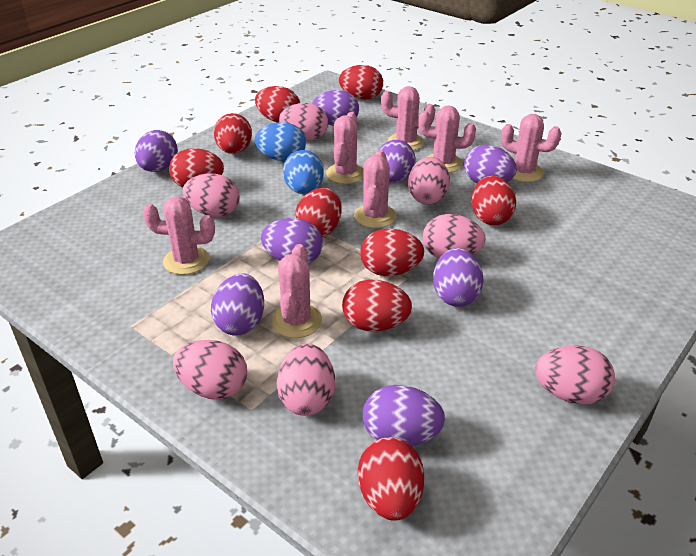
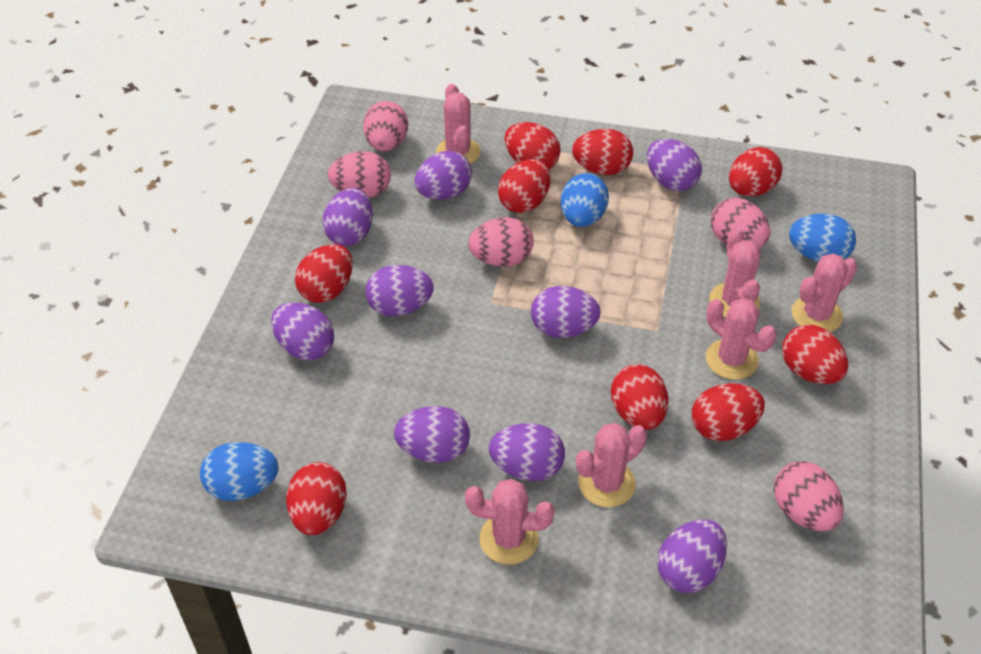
blue egg: [255,122,306,161] [283,150,324,194] = 2 -> [200,442,279,501] [561,173,609,227] [789,214,856,262] = 3
pink cactus: [143,196,215,275] [271,244,322,338] [326,112,364,184] [354,150,396,228] [381,86,435,151] [418,106,476,173] [501,114,562,182] = 7 -> [436,84,481,164] [465,479,555,564] [576,423,647,507] [706,298,776,380] [709,228,760,317] [792,253,857,332] = 6
pink egg: [173,340,247,400] [183,173,240,217] [277,343,335,416] [279,103,328,141] [408,157,450,204] [423,214,486,258] [535,345,615,405] = 7 -> [328,151,391,198] [363,101,408,151] [468,217,534,267] [711,198,770,248] [774,461,844,531] = 5
purple egg: [135,130,178,172] [211,274,264,335] [261,218,323,264] [312,90,359,126] [363,385,445,446] [379,140,416,183] [433,248,484,307] [464,145,517,183] = 8 -> [271,302,334,361] [322,188,373,246] [365,265,434,317] [394,406,470,463] [414,151,472,200] [489,423,565,481] [531,286,601,338] [647,139,702,191] [657,519,727,593] = 9

